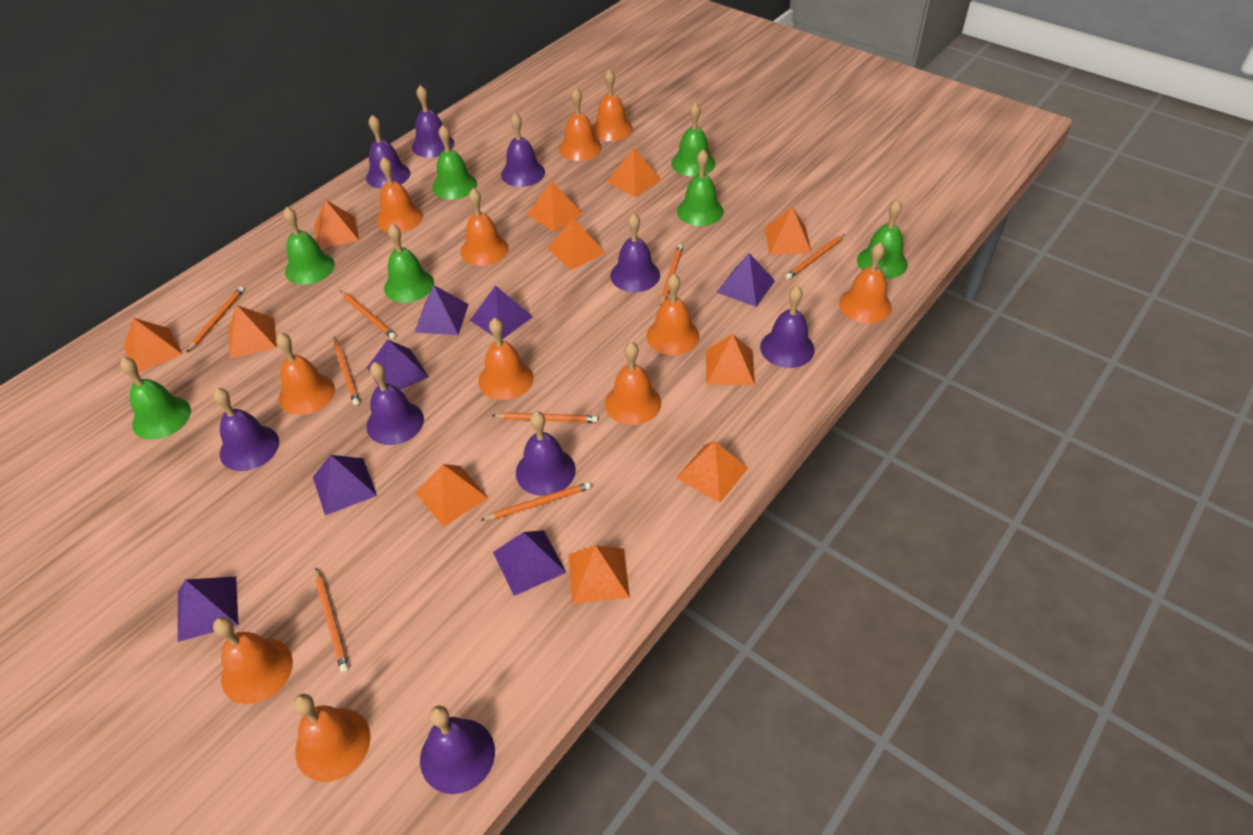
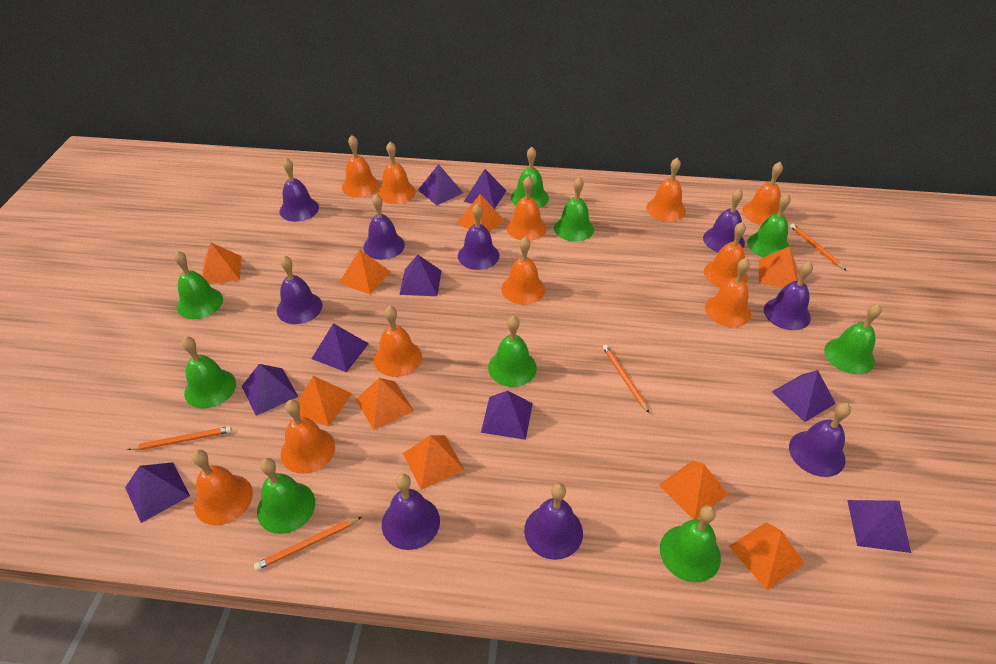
green bell: [120,357,191,439] [283,207,335,285] [384,224,434,303] [432,125,477,200] [671,102,715,177] [677,150,724,226] [857,199,908,279] = 7 -> [174,251,223,319] [182,336,236,408] [257,458,315,534] [488,316,537,387] [511,147,549,208] [554,177,594,242] [660,505,721,582] [747,193,791,257] [824,303,882,374] = 9
orange pencil: [186,287,245,353] [315,568,349,672] [334,337,359,405] [340,291,396,339] [481,482,591,521] [491,412,598,422] [660,244,683,306] [786,234,845,279] = 8 -> [127,426,232,450] [254,517,362,571] [603,345,649,413] [790,224,847,271] = 4
orange pyramid: [124,318,182,373] [229,305,277,359] [314,200,359,249] [416,464,488,527] [527,181,583,232] [548,217,605,270] [569,546,630,604] [607,148,662,197] [676,441,748,503] [706,334,755,385] [764,207,812,255] = 11 -> [202,243,241,284] [297,376,352,427] [339,250,391,295] [356,378,414,430] [403,435,465,490] [457,194,505,232] [659,461,728,519] [729,522,805,590] [759,247,798,288] = 9
purple pyramid: [178,576,238,642] [313,455,377,515] [367,339,429,390] [415,285,469,335] [470,285,533,340] [493,530,566,596] [717,253,775,307] = 7 -> [125,462,190,523] [242,364,298,416] [311,323,369,372] [399,254,441,296] [418,164,463,205] [464,169,507,209] [481,390,533,440] [772,370,836,422] [847,500,911,553] = 9

